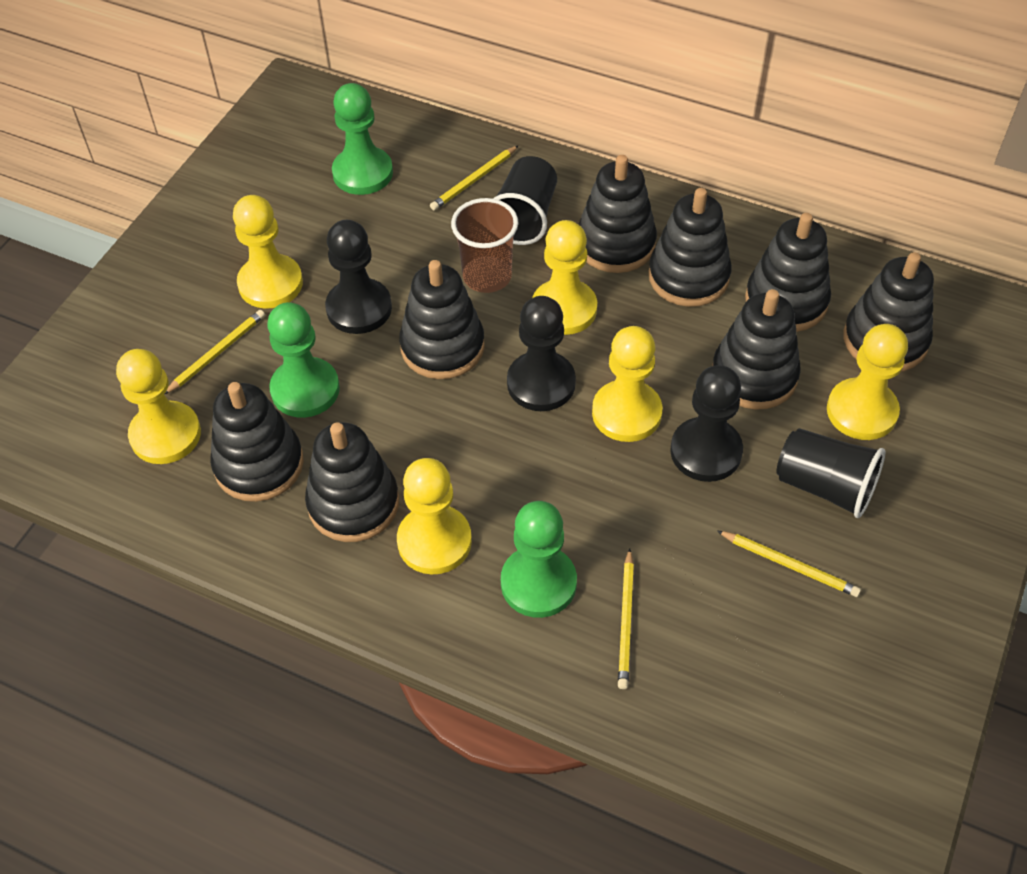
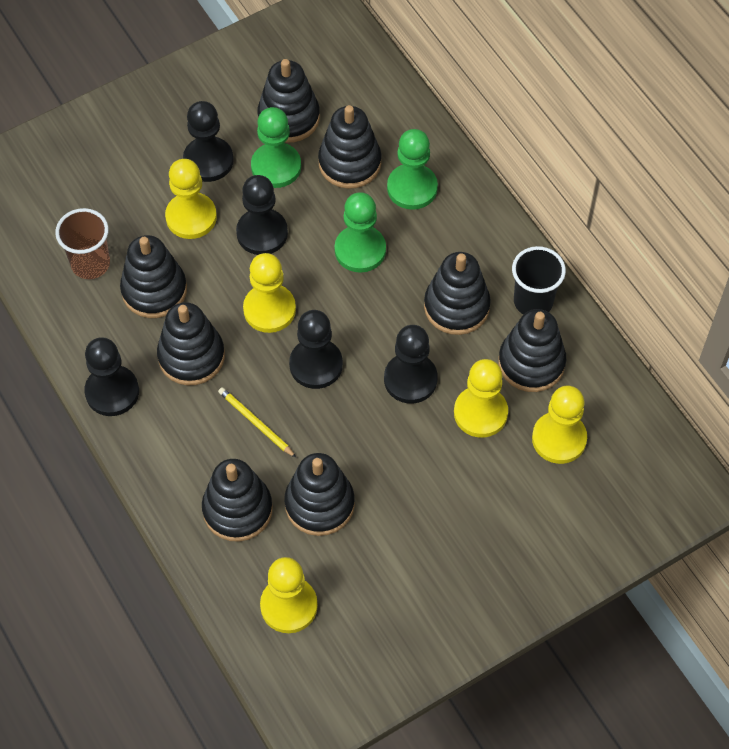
black cup: [493,156,557,245] [776,428,886,518] = 2 -> [512,246,566,315] = 1
black pawn: [325,220,392,334] [507,296,576,411] [670,365,743,482] = 3 -> [84,337,139,416] [183,101,234,182] [236,175,288,255] [289,310,343,389] [384,325,438,404] = 5
yellow pawn: [116,349,201,464] [233,195,303,309] [397,458,472,575] [532,220,597,335] [592,326,663,442] [827,324,908,440] = 6 -> [165,159,217,239] [243,253,296,333] [260,557,318,633] [454,359,508,438] [532,386,587,464] = 5
yellow pencil: [165,310,265,394] [430,145,519,210] [618,548,634,689] [717,531,861,597] = 4 -> [218,387,296,458] = 1

